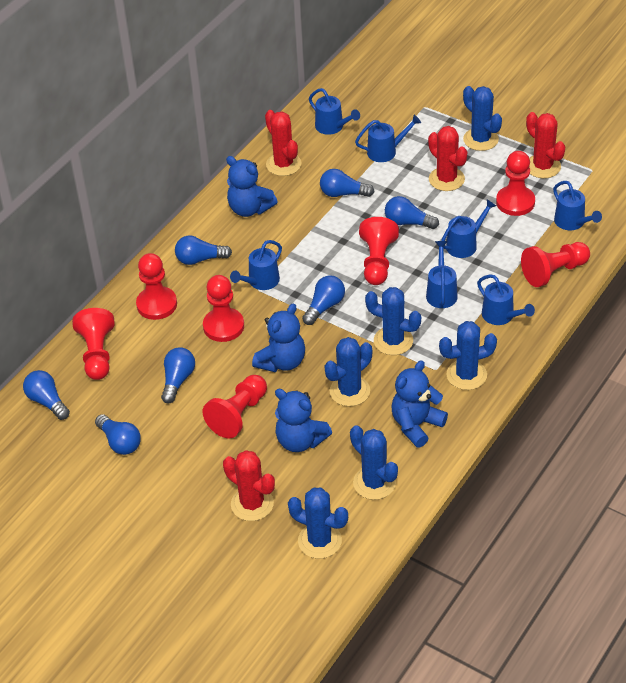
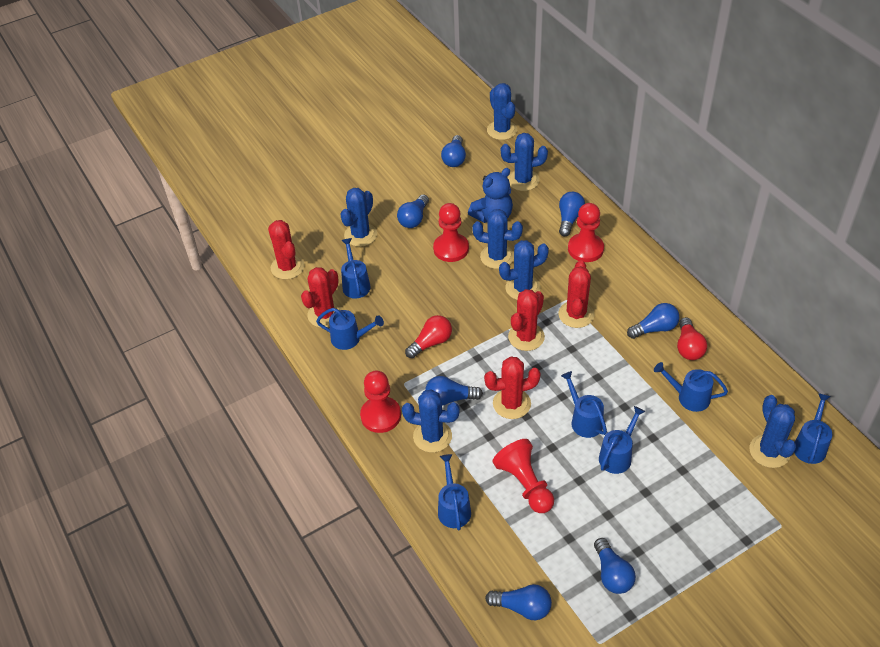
blue cactus: [288,488,348,559] [324,337,372,406] [350,425,398,500] [365,287,421,355] [439,321,497,390] [463,86,502,151] = 6 -> [340,188,377,247] [402,390,460,453] [472,209,523,269] [487,83,517,140] [499,240,549,300] [501,133,548,191] [750,395,796,468] = 7
blue teddy bear: [226,156,278,217] [252,304,305,372] [275,389,332,452] [391,360,448,448] = 4 -> [468,168,513,223] = 1
red cactus: [223,450,275,521] [265,110,301,176] [428,126,467,191] [526,112,566,178] = 4 -> [268,220,304,279] [301,267,342,328] [484,356,541,419] [508,289,545,351] [558,260,594,328] = 5
red light bulb: none = 0 -> [405,315,452,358] [677,317,707,360] = 2
red pawn: [72,308,115,380] [136,253,177,320] [203,275,244,342] [203,375,267,438] [359,217,399,285] [496,151,535,216] [521,242,590,287] = 7 -> [360,371,401,433] [433,203,469,262] [492,439,554,513] [568,203,604,262] = 4

